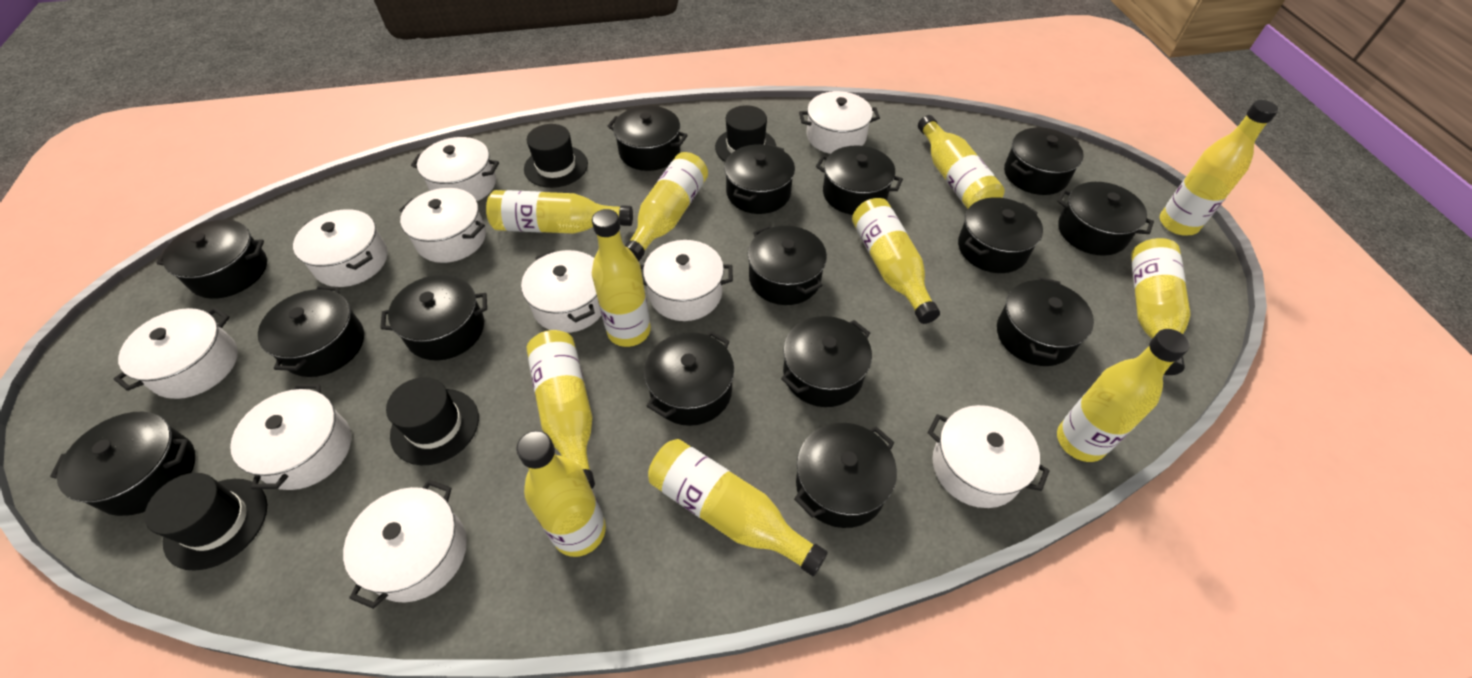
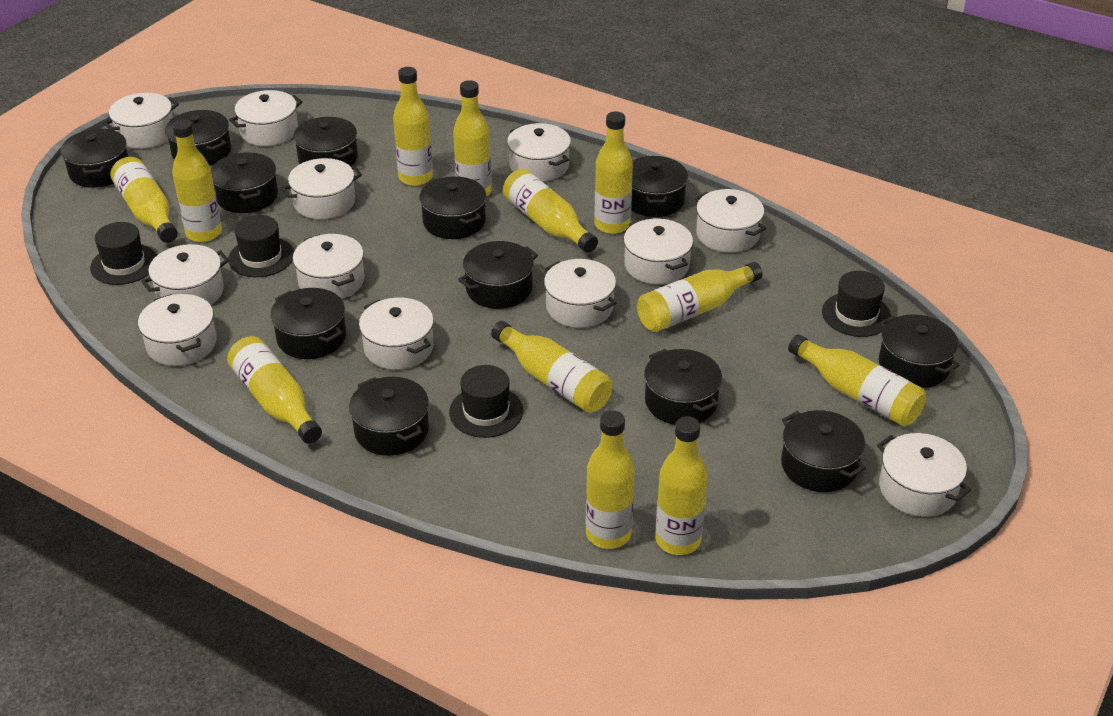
black pot: [50,412,196,516] [156,220,267,299] [258,286,364,377] [380,275,487,361] [607,106,688,171] [644,331,734,426] [724,144,795,214] [748,225,827,305] [781,316,872,407] [794,423,897,528] [816,145,903,215] [958,197,1043,273] [997,277,1094,366] [1004,128,1084,195] [1057,182,1154,256] = 15 -> [61,128,128,188] [165,110,231,166] [211,152,278,213] [270,288,346,359] [293,117,358,167] [349,377,429,456] [419,176,486,239] [458,241,538,309] [631,156,688,217] [644,349,722,425] [781,410,866,492] [879,314,959,388] = 12
white pot: [113,307,238,399] [230,384,351,490] [293,209,387,287] [343,480,467,609] [399,188,486,263] [411,137,499,201] [521,250,602,333] [640,240,733,321] [799,91,880,154] [927,405,1050,508] = 10 -> [103,93,179,149] [138,294,217,366] [141,244,229,305] [229,90,303,146] [281,158,362,220] [293,234,365,299] [359,297,434,370] [507,123,571,182] [544,259,616,328] [623,219,693,285] [695,189,766,253] [877,433,971,517] = 12
yellow bottle: [486,190,633,234] [516,431,606,557] [527,330,595,488] [592,209,651,347] [625,152,708,262] [648,439,828,577] [852,198,940,324] [918,115,1005,209] [1057,329,1189,462] [1131,238,1190,375] [1160,100,1279,235] = 11 -> [111,157,178,243] [172,119,222,242] [227,336,322,444] [393,67,433,186] [453,80,492,197] [491,321,612,413] [503,169,598,253] [586,410,635,549] [594,111,633,234] [637,262,763,332] [655,416,708,555] [788,334,926,426] = 12

